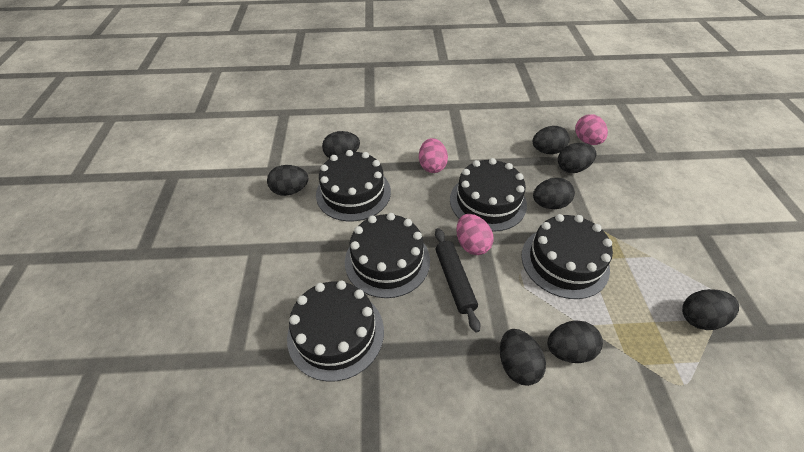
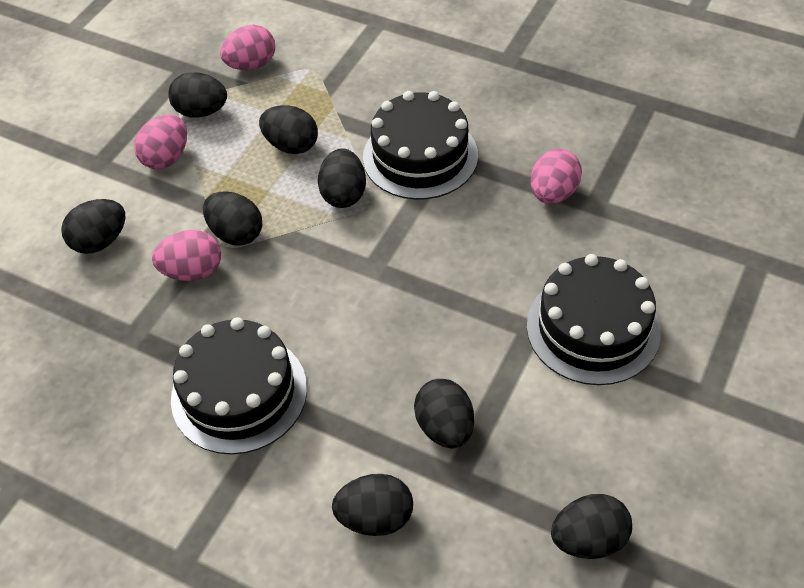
black cake: [287,281,384,382] [316,150,391,222] [345,213,430,298] [450,158,527,232] [521,214,613,299] = 5 -> [171,317,307,455] [363,91,478,200] [527,254,661,385] = 3
black rolling pin: [435,228,480,333] = 1 -> none = 0
pink egg: [419,138,448,173] [456,214,493,255] [575,114,608,145] = 3 -> [134,115,187,169] [152,230,221,281] [220,25,275,70] [531,149,582,204] = 4

